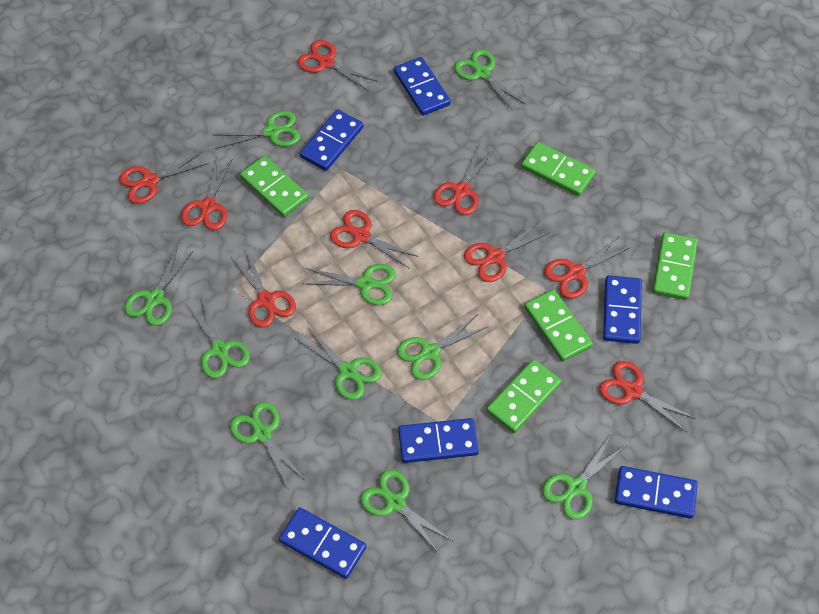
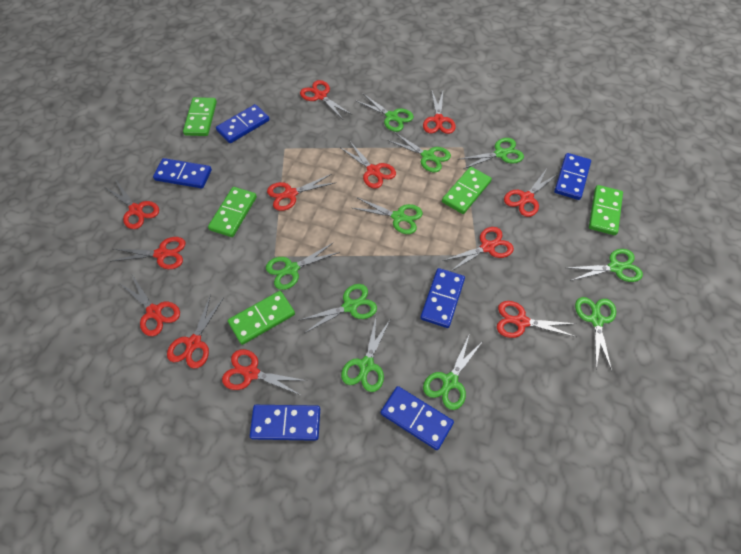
red scissors: [119,152,209,204] [181,156,233,230] [232,250,296,328] [297,40,378,91] [330,210,419,268] [433,143,495,215] [464,221,550,282] [544,237,631,299] [599,361,696,432] = 9 -> [105,179,159,229] [110,237,186,269] [121,275,180,336] [167,294,224,369] [222,349,307,396] [267,174,334,211] [300,80,352,120] [341,142,396,189] [423,91,456,134] [442,227,514,272] [497,301,577,338] [504,169,559,217] = 12

